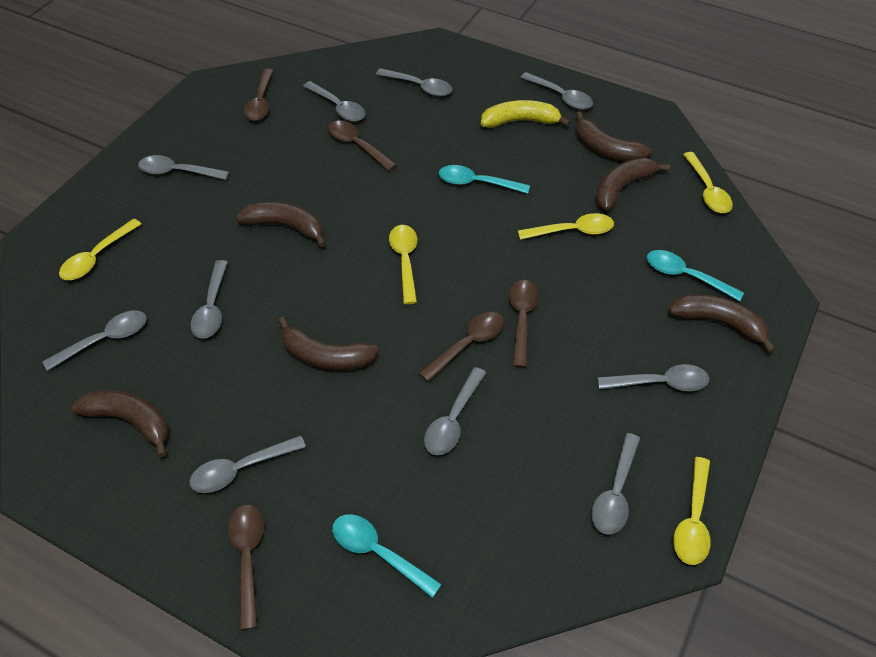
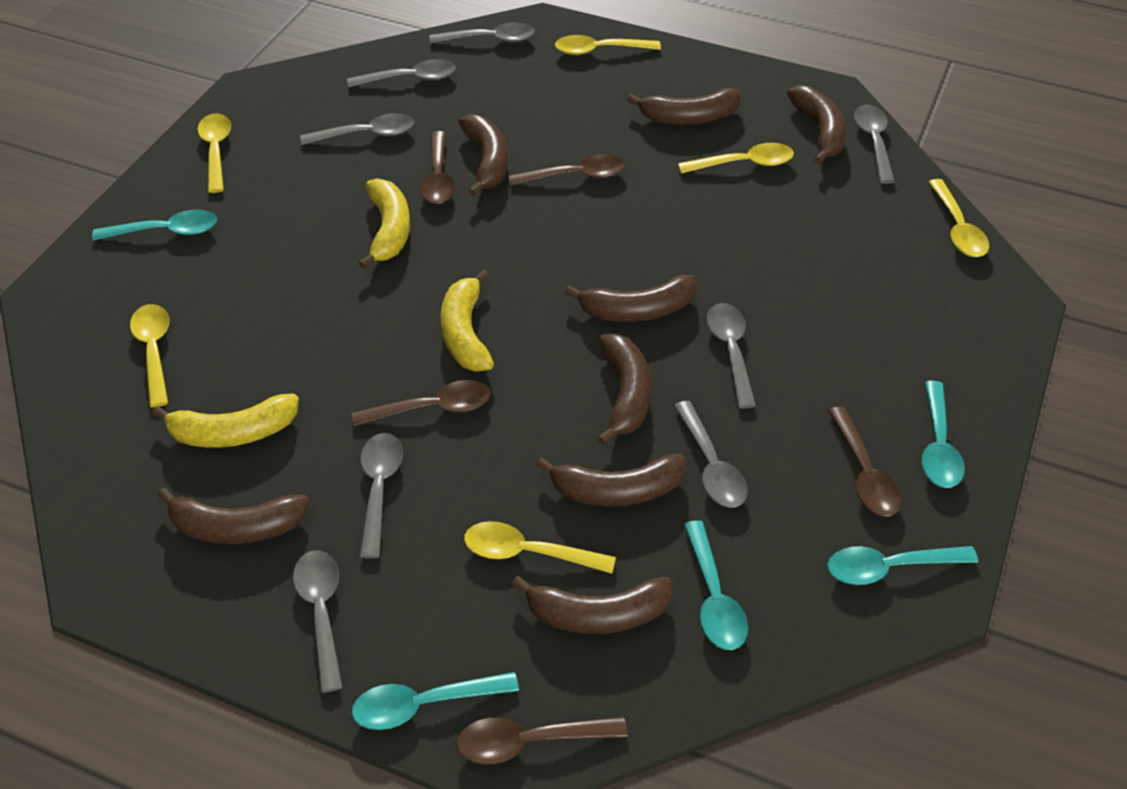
brown banana: [71,390,169,457] [236,202,326,247] [278,317,379,371] [576,111,653,162] [596,158,670,211] [668,294,776,353] = 6 -> [158,488,310,544] [458,114,508,196] [512,576,673,634] [536,454,686,506] [564,275,696,322] [597,334,651,445] [627,88,741,125] [787,85,846,164] = 8
grey spoon: [42,310,147,371] [138,155,229,180] [189,435,306,493] [190,260,228,339] [303,81,365,122] [376,68,453,96] [424,367,486,455] [520,72,593,110] [592,433,640,535] [597,364,709,391] = 10 -> [293,551,343,693] [300,113,414,145] [347,59,456,87] [360,433,403,559] [430,22,535,44] [674,401,748,508] [707,303,756,409] [854,105,895,184] = 8
turquoise spoon: [332,514,442,598] [439,165,530,194] [647,250,744,301] = 3 -> [92,210,217,241] [352,672,519,730] [684,520,748,650] [828,546,978,585] [922,381,965,488] = 5
yellow banana: [481,100,570,128] = 1 -> [152,393,299,448] [359,178,410,269] [441,269,494,372] = 3
yellow spoon: [59,219,141,280] [389,225,417,304] [518,213,614,240] [673,457,711,565] [683,152,733,213] = 5 -> [130,304,169,407] [197,113,231,193] [464,521,616,574] [555,35,661,55] [678,143,794,174] [928,179,989,257] = 6

